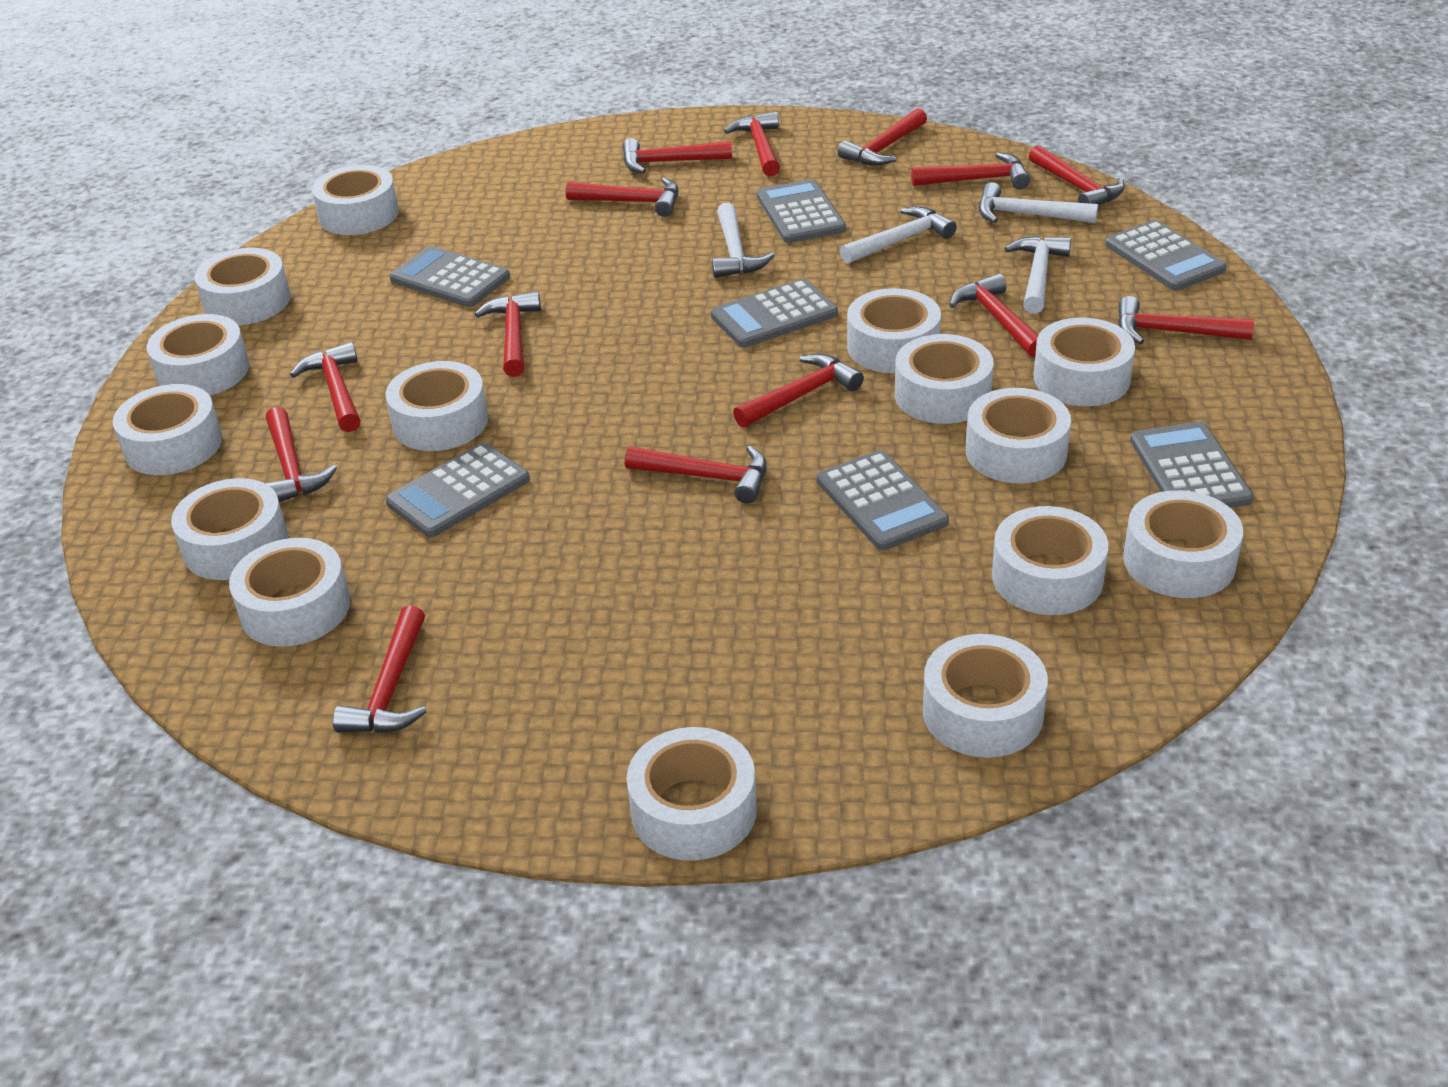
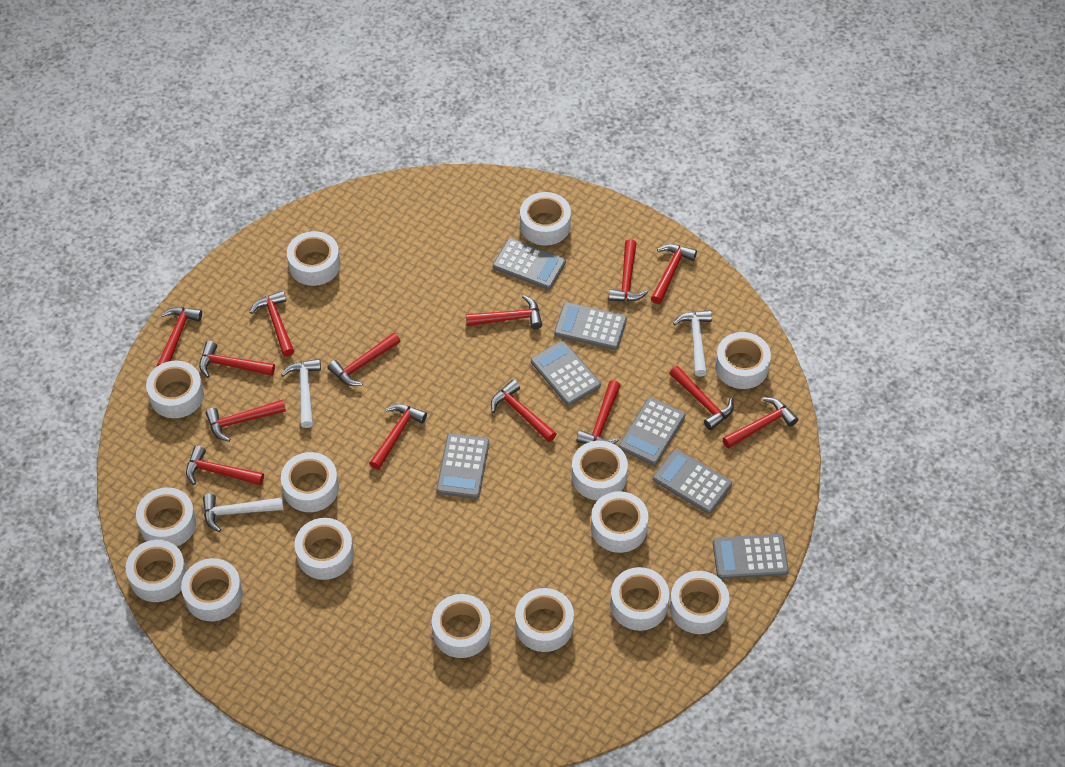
white hammer: [712,202,775,278] [840,206,957,264] [979,182,1098,223] [1004,236,1071,314] = 4 -> [203,494,284,532] [281,359,321,428] [673,310,712,377] = 3

